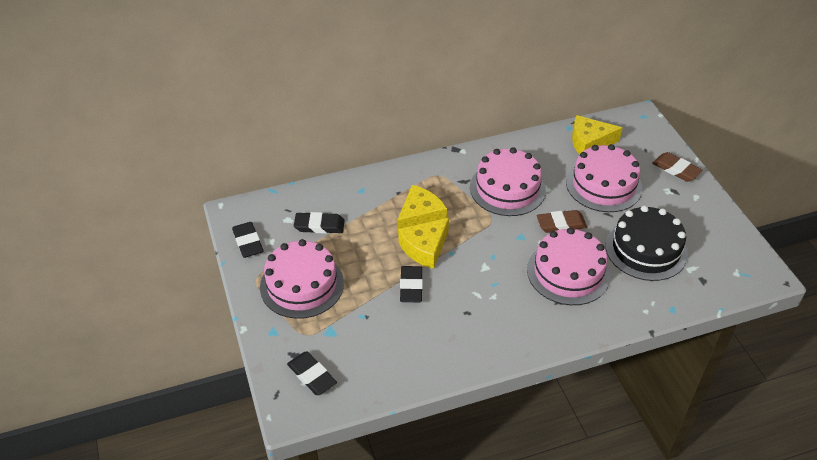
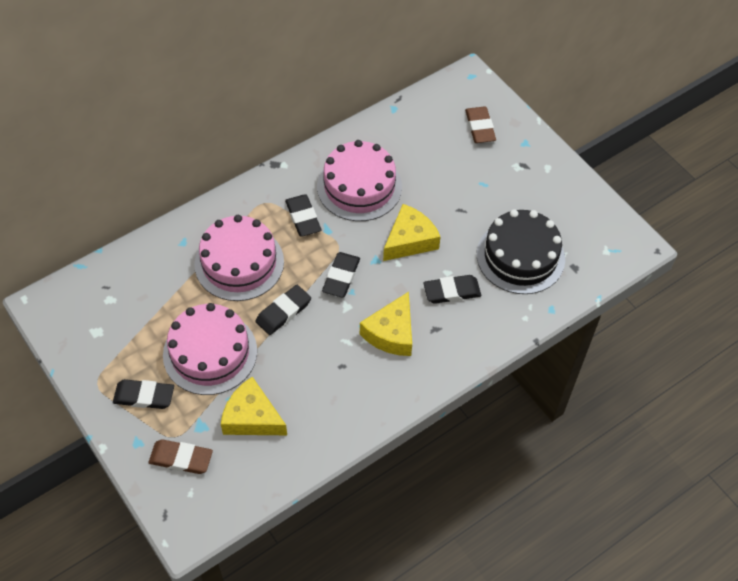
black eraser: [232,222,263,258] [287,351,337,395] [294,212,345,234] [400,266,423,302] = 4 -> [113,379,174,409] [256,285,311,335] [285,194,321,237] [322,252,360,298] [423,275,481,304] = 5
pink cake: [260,239,344,319] [470,147,546,216] [527,227,610,305] [566,144,642,212] = 4 -> [163,303,257,395] [194,215,284,301] [317,140,402,221] = 3

